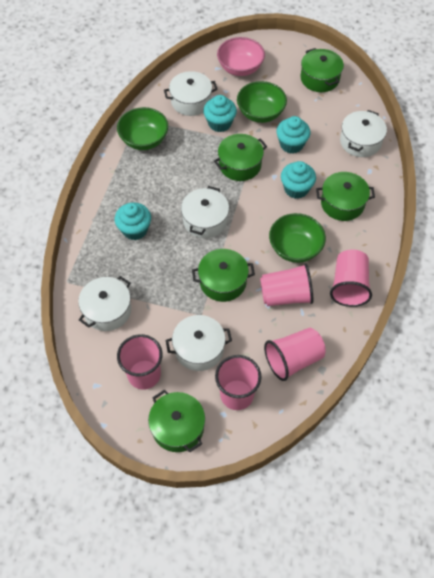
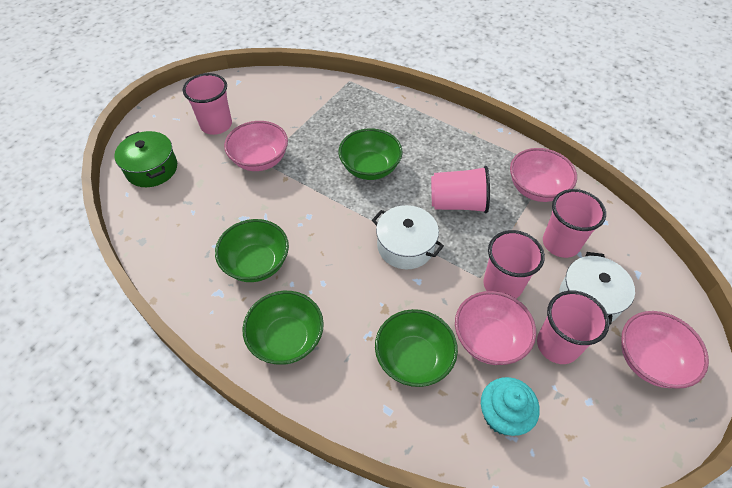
green bowl: [117,107,168,150] [237,81,287,123] [269,213,326,263] = 3 -> [215,219,289,282] [242,291,324,365] [338,128,403,180] [375,309,458,387] = 4
green pot: [148,390,205,452] [192,249,255,302] [214,134,267,181] [301,48,344,92] [316,172,375,221] = 5 -> [114,131,177,187] = 1
pink bowl: [217,37,265,76] = 1 -> [224,121,288,171] [455,291,536,365] [510,148,577,202] [621,311,709,389] = 4
turquoise cupcake: [115,202,151,240] [203,95,237,132] [276,116,310,154] [281,161,316,199] = 4 -> [481,377,540,436] = 1
white pot: [78,276,131,331] [164,71,218,116] [166,315,232,371] [181,186,229,238] [340,110,387,157] = 5 -> [372,205,444,269] [559,252,635,325] = 2

